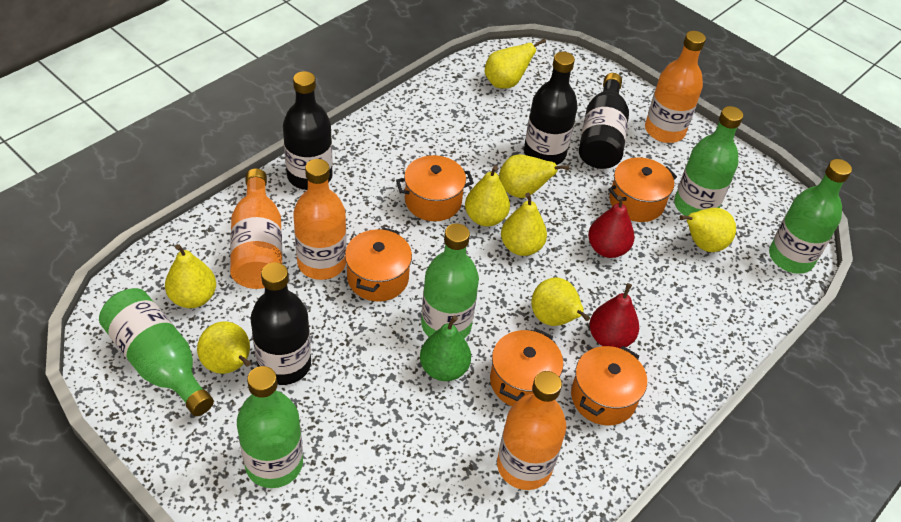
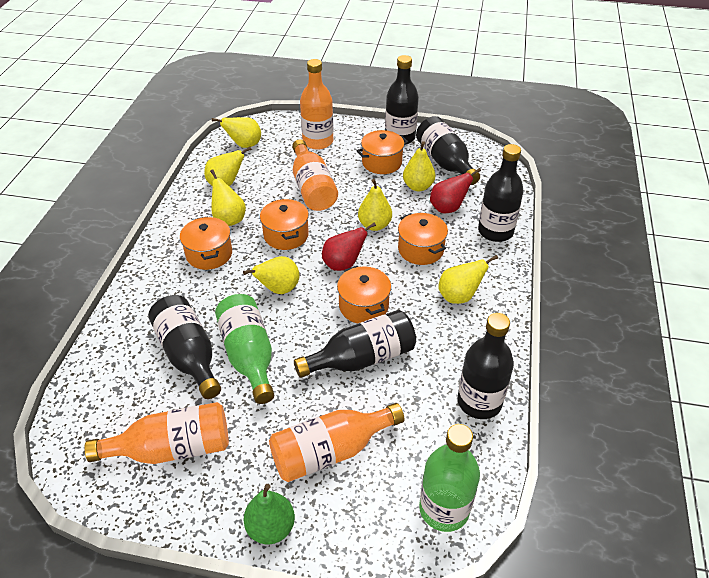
black bottle: [250,262,311,385] [283,71,332,190] [524,52,578,165] [579,73,629,169] = 4 -> [148,295,221,399] [294,310,416,378] [385,55,419,145] [416,116,480,185] [457,313,514,419] [478,144,523,242] = 6
green bottle: [99,288,214,416] [237,366,303,488] [421,223,479,338] [674,106,743,216] [769,159,852,274] = 5 -> [215,294,274,404] [419,424,480,532] = 2
yellow pear: [165,244,216,308] [197,321,251,374] [465,165,510,227] [485,38,546,89] [499,154,569,198] [501,193,547,256] [531,277,590,326] [679,208,736,252] = 8 -> [204,147,252,186] [210,169,246,226] [212,117,261,148] [243,256,299,294] [358,179,392,231] [403,141,435,191] [438,255,498,304] = 7

